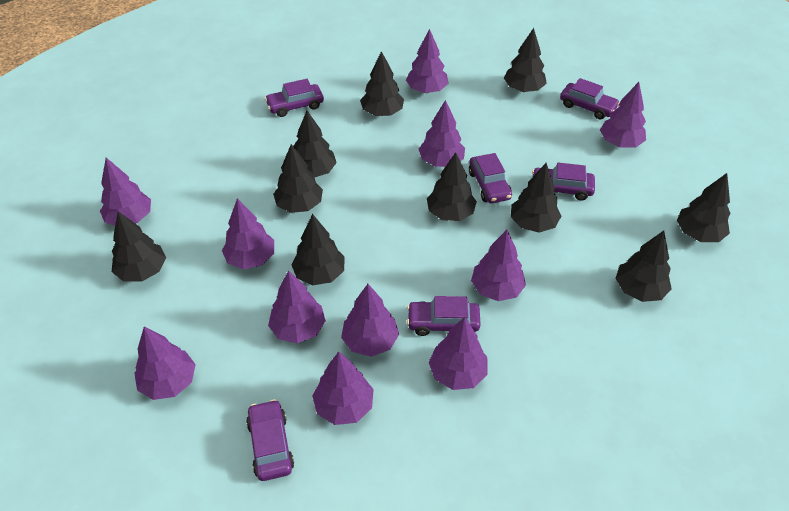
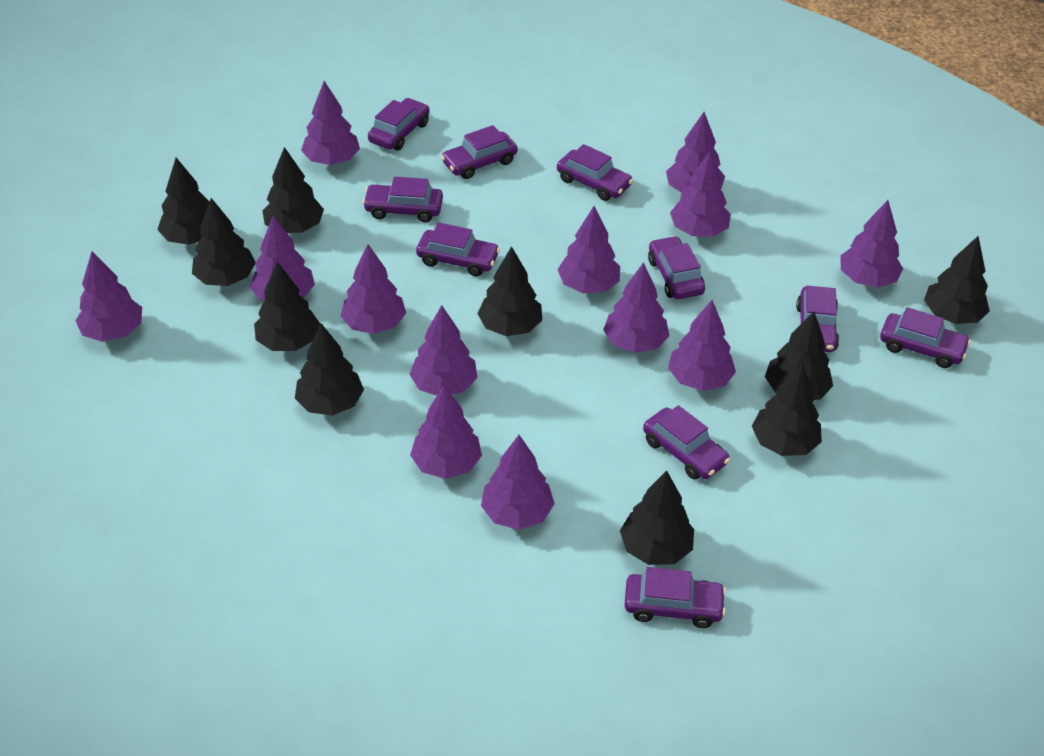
purple car: [246,399,294,481] [265,79,324,117] [407,296,481,336] [469,153,512,203] [532,163,595,201] [560,78,620,119] = 6 -> [363,177,443,222] [368,98,430,150] [416,223,500,276] [441,125,518,179] [557,144,633,201] [624,567,726,628] [643,405,730,480] [648,236,705,299] [796,286,839,352] [880,307,971,368] = 10
purple tree: [100,158,151,226] [134,326,196,400] [222,198,274,269] [268,270,326,343] [312,351,374,425] [341,284,399,357] [406,29,449,93] [419,100,465,167] [429,317,488,390] [471,230,526,301] [600,82,646,147] = 11 -> [75,251,142,342] [250,216,315,301] [301,81,360,165] [341,244,406,334] [409,305,478,396] [410,385,482,479] [481,435,555,530] [558,206,620,293] [603,262,669,353] [666,112,725,193] [668,300,736,391] [670,151,731,237] [840,200,903,288] = 13

